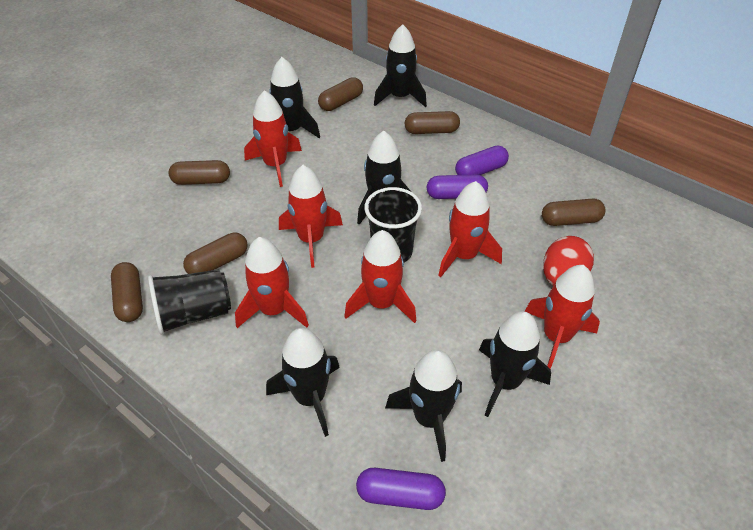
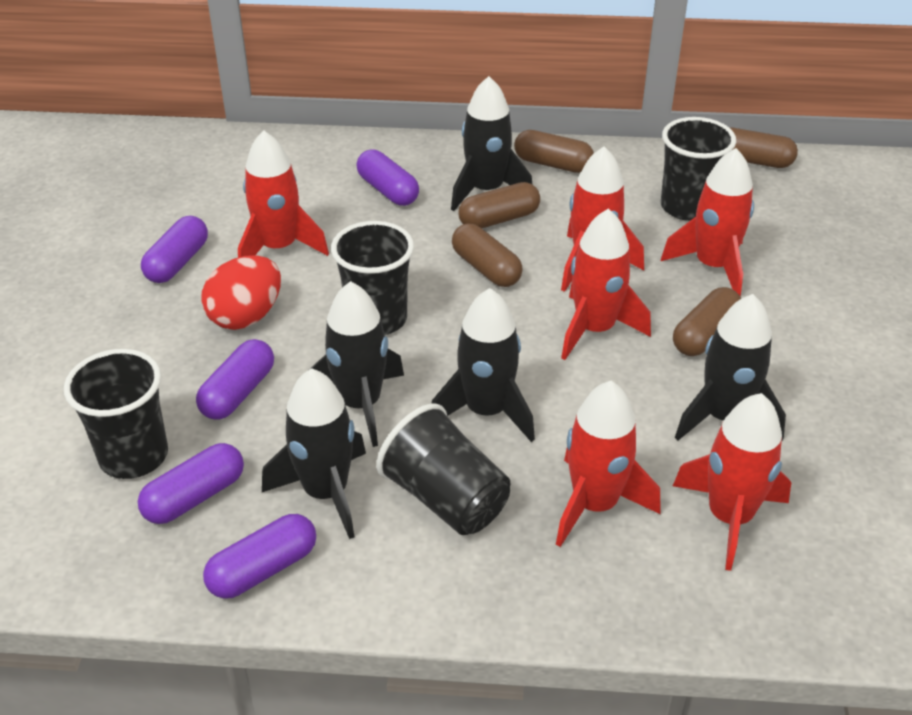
black cup: [148,269,231,335] [364,187,422,263] = 2 -> [64,349,168,479] [331,221,414,335] [377,403,511,535] [661,117,736,221] = 4
black rocket: [266,328,340,437] [269,57,320,138] [357,131,411,225] [374,24,427,107] [385,350,462,462] [479,311,551,417] = 6 -> [262,368,366,539] [310,281,404,447] [432,288,535,442] [451,76,533,211] [675,294,786,441] = 5
brown capsule: [111,262,143,322] [169,160,230,185] [183,232,248,274] [318,77,363,111] [405,111,460,134] [542,199,605,226] = 6 -> [452,224,523,287] [459,182,540,228] [514,130,594,173] [673,287,741,356] [730,128,798,168] = 5
purple capsule: [356,468,446,510] [427,175,488,199] [455,145,509,175] = 3 -> [138,443,244,524] [141,216,208,283] [196,339,274,420] [203,514,316,599] [356,149,419,206] = 5

